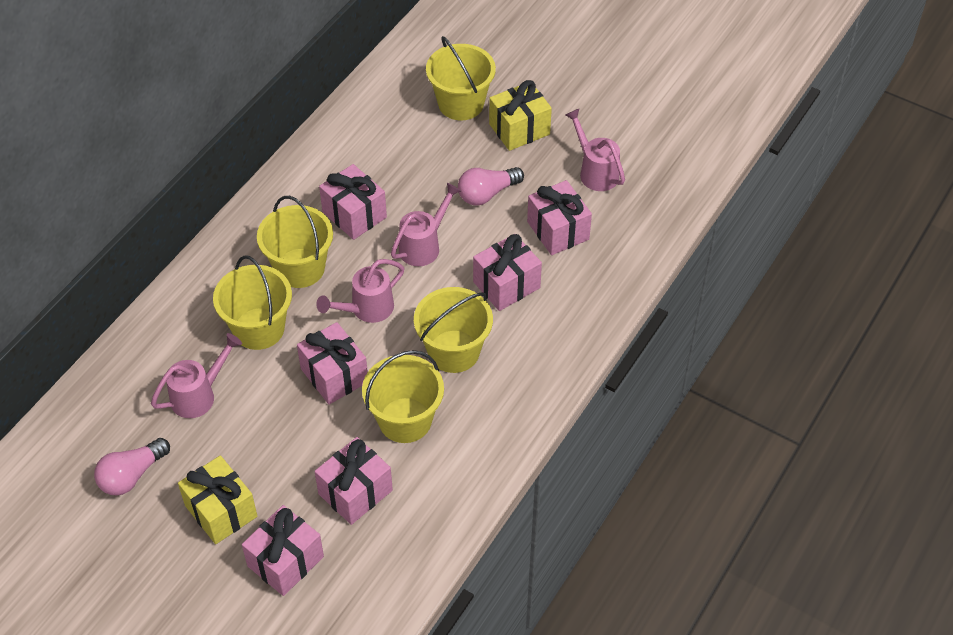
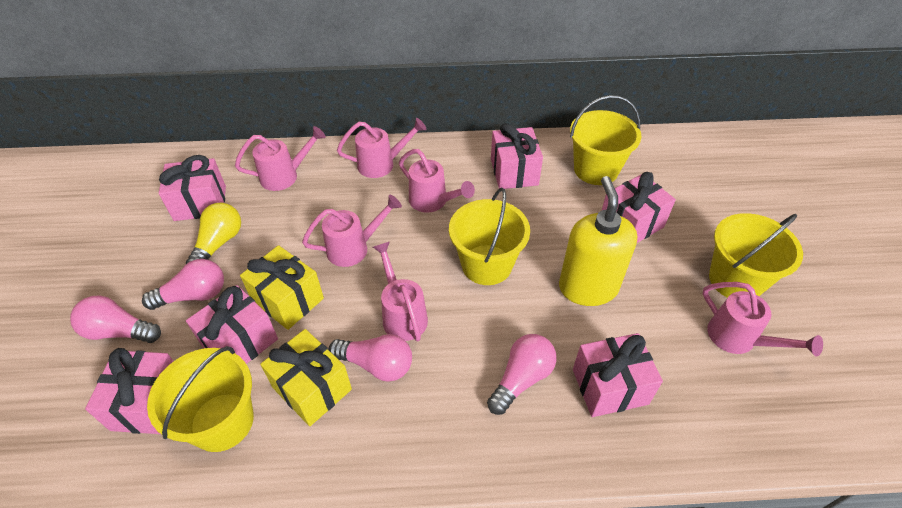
pink light bulb: [94,438,170,495] [458,167,524,206] = 2 -> [70,296,161,343] [142,259,224,310] [328,334,412,382] [487,334,556,415] = 4
pink watering can: [151,333,242,418] [316,259,404,323] [391,183,461,266] [565,109,625,191] = 4 -> [235,126,326,191] [302,195,402,267] [337,118,427,178] [373,242,428,341] [399,149,475,213] [703,282,823,357] = 6
yellow bucket: [213,255,292,350] [257,196,333,288] [362,350,444,443] [414,287,493,373] [426,36,496,120] = 5 -> [147,346,254,452] [449,187,530,285] [570,95,641,185] [709,213,803,298] = 4
yellow light bulb: none = 0 -> [186,203,241,264] = 1
yellow soap dispenser: none = 0 -> [559,176,637,306] = 1

